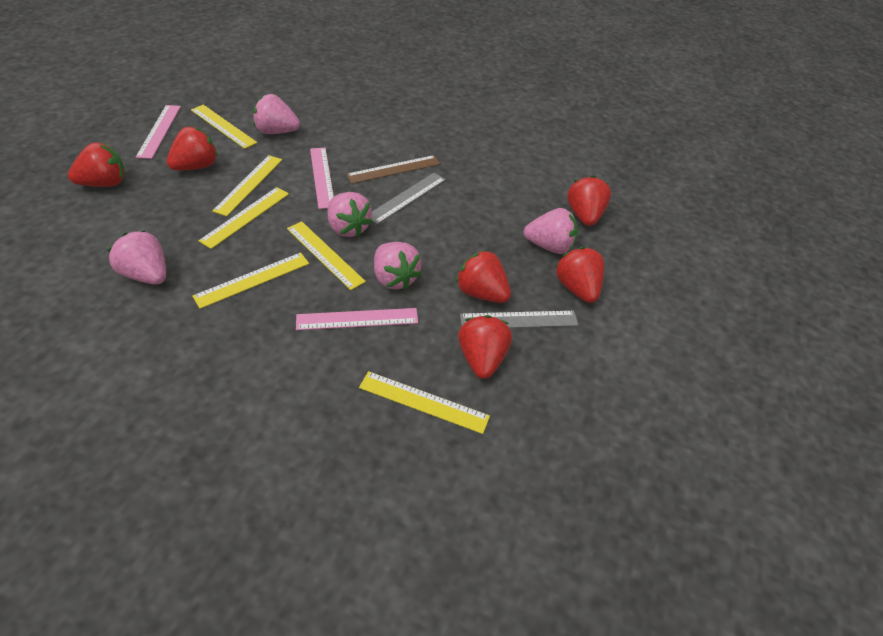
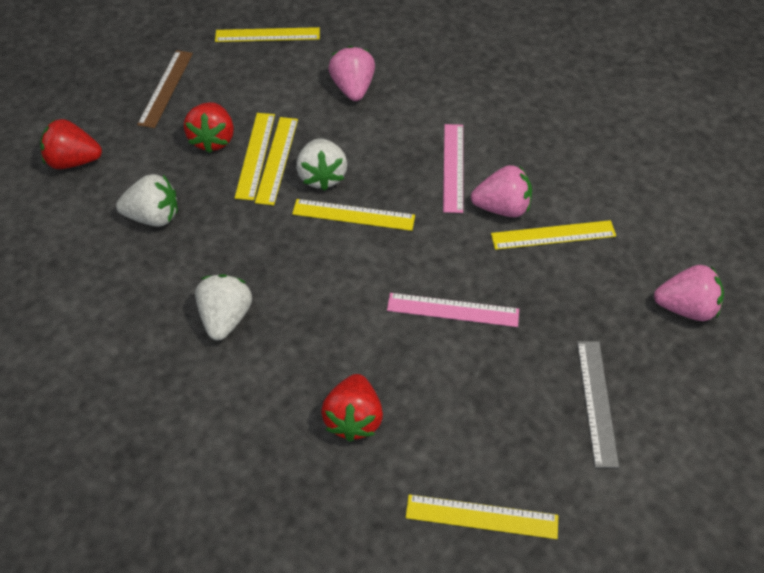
grey ruler: [371,173,446,224] [460,310,578,328] = 2 -> [577,341,619,468] = 1
pink ruler: [136,105,181,159] [296,308,418,330] [310,148,334,209] = 3 -> [387,293,519,327] [443,124,463,213] = 2
pink strawberry: [107,230,166,284] [253,94,300,134] [327,192,373,237] [374,242,422,290] [523,208,578,254] = 5 -> [328,46,375,101] [471,165,532,217] [654,265,724,321] = 3
red strawberry: [68,142,125,187] [167,127,218,171] [456,250,511,303] [458,315,512,379] [555,247,604,303] [567,176,611,226] = 6 -> [40,119,102,169] [184,102,234,153] [321,374,383,442] = 3
white strawberry: none = 0 -> [116,174,178,227] [195,274,252,340] [296,139,347,191] = 3

